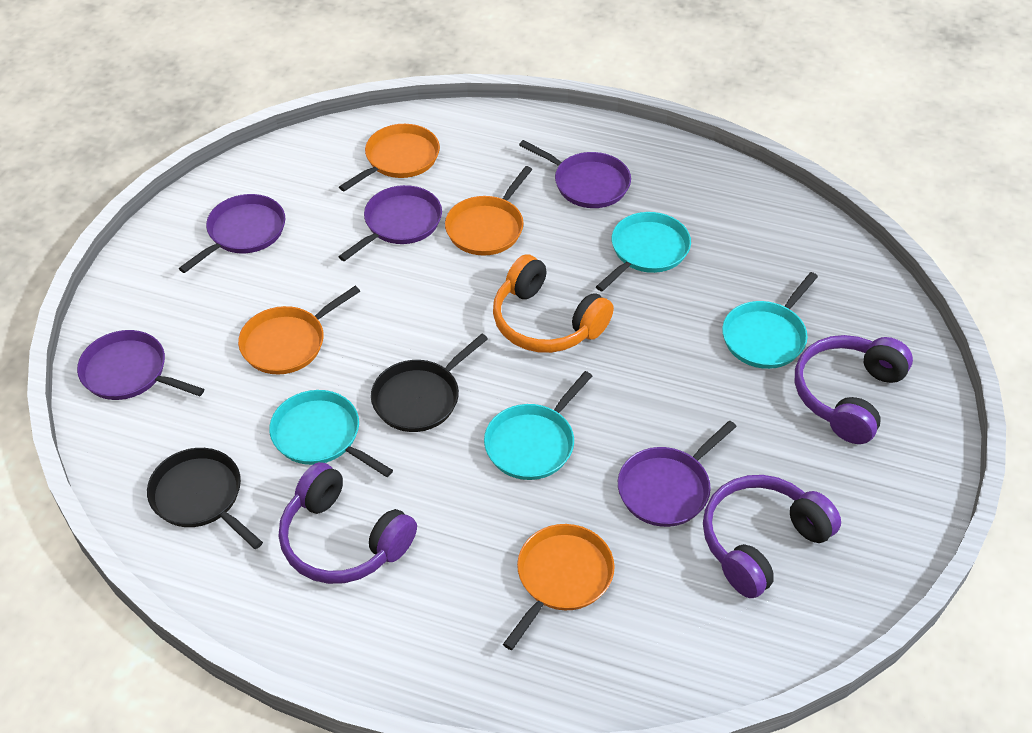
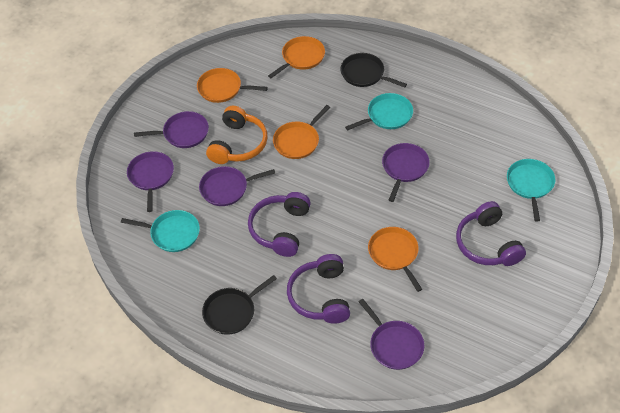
turquoise pan: [269,390,393,477] [484,371,592,480] [596,212,691,292] [722,272,818,369] = 4 -> [121,210,200,252] [345,93,413,131] [507,159,555,222] = 3

